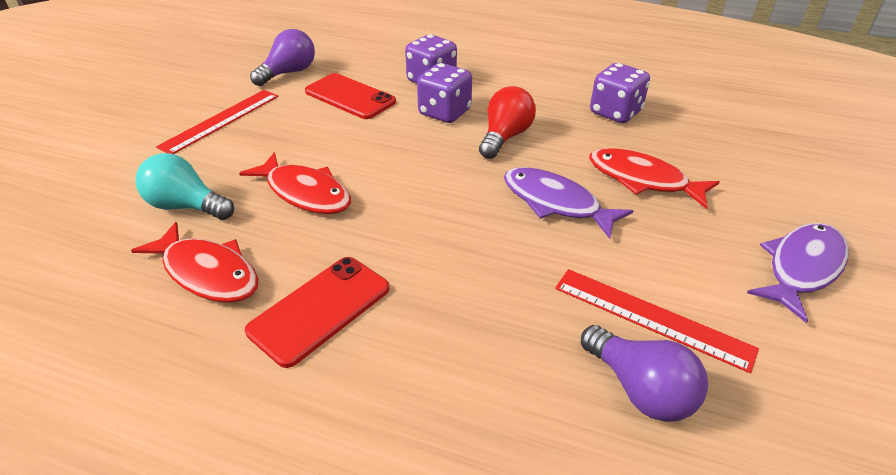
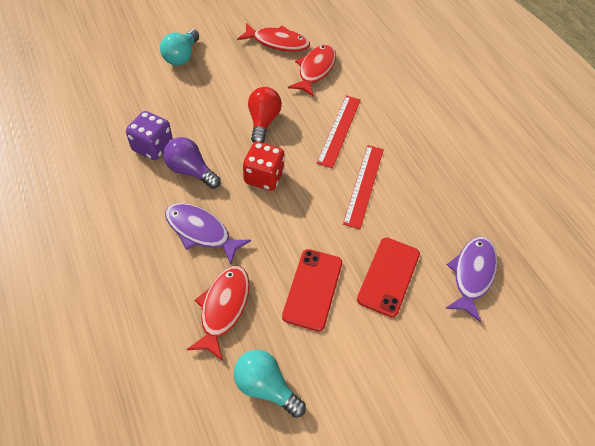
purple dice: [405,34,457,84] [417,63,472,123] [590,63,650,123] = 3 -> [126,111,173,160] = 1
purple light bulb: [250,29,315,86] [581,325,708,422] = 2 -> [163,137,221,189] = 1
red dice: none = 0 -> [243,142,285,191] = 1
turquoise light bulb: [136,153,234,220] = 1 -> [160,29,199,66] [234,350,306,418] = 2

